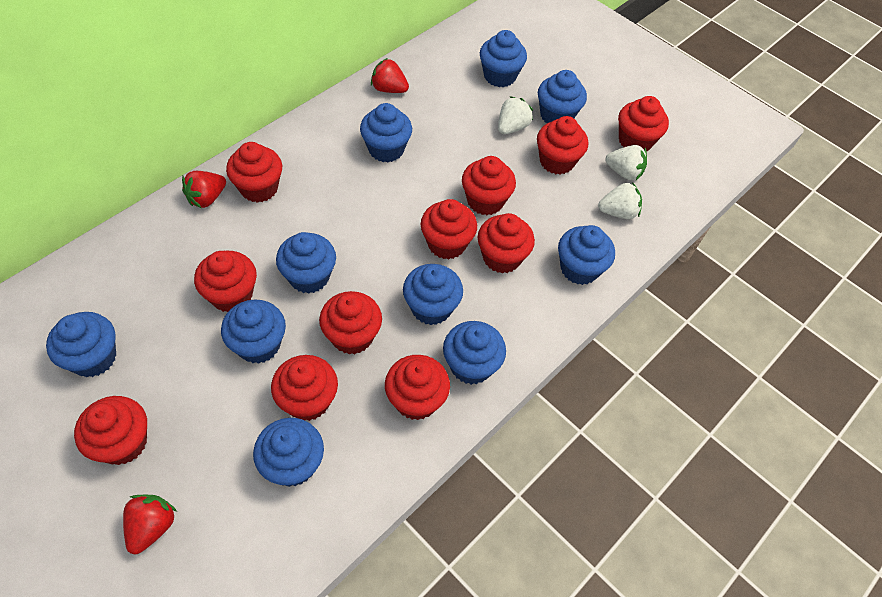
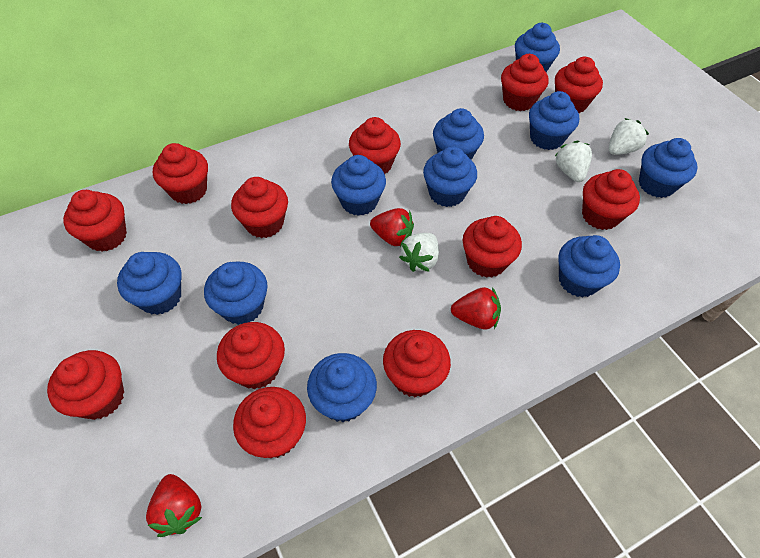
red cupcake: [74,396,147,465] [194,251,257,312] [226,142,282,203] [271,355,338,421] [319,291,382,354] [385,355,450,420] [421,199,477,260] [462,156,516,215] [477,213,535,274] [537,116,588,175] [618,96,669,152] = 11 -> [47,350,124,420] [63,190,127,252] [153,143,208,204] [217,322,285,389] [231,177,288,238] [233,387,306,458] [349,117,401,174] [383,330,451,397] [463,216,522,278] [501,54,548,111] [555,57,603,113] [582,169,640,230] = 12

